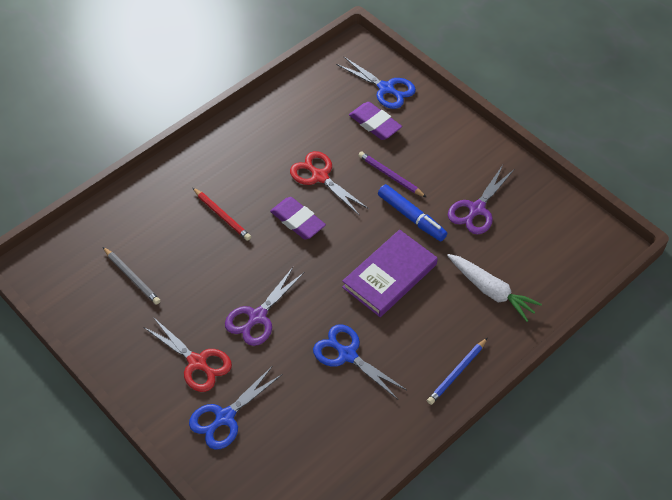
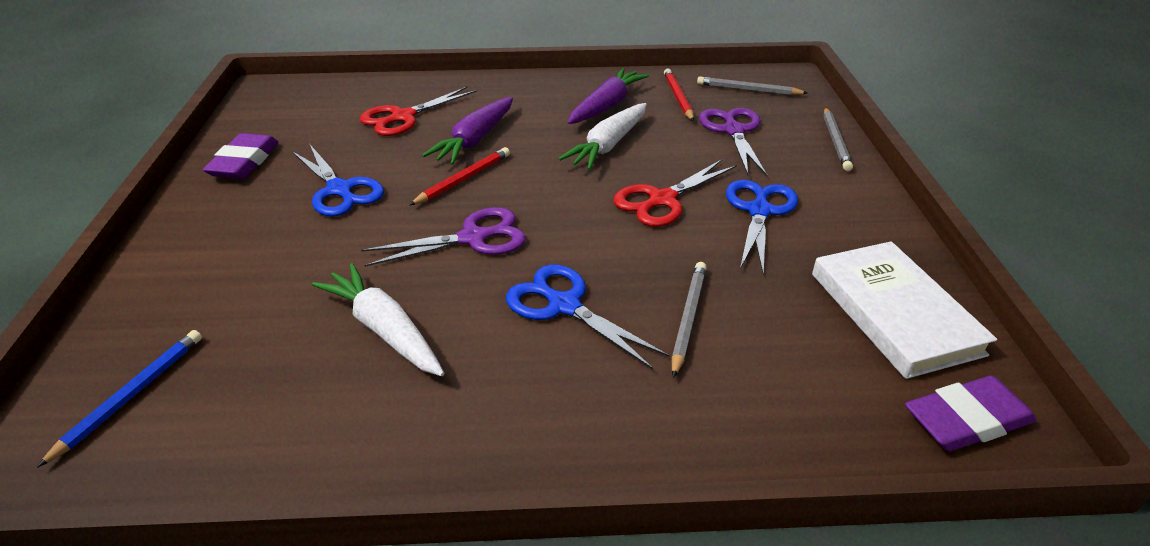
blue marker: [378,184,447,241] = 1 -> none = 0
grey pencil: [103,247,160,305] = 1 -> [671,262,707,378] [697,76,807,95] [824,108,853,171] = 3
purple book: [342,230,438,317] = 1 -> none = 0
purple carrot: none = 0 -> [422,97,513,165] [568,68,649,124] = 2
purple pencil: [358,151,426,197] = 1 -> none = 0
red pencil: [192,187,251,241] = 1 -> [409,147,510,205] [664,68,694,121] = 2
white book: none = 0 -> [812,241,997,379] = 1
white carrot: [447,254,542,322] = 1 -> [312,263,444,376] [558,103,647,170] = 2

